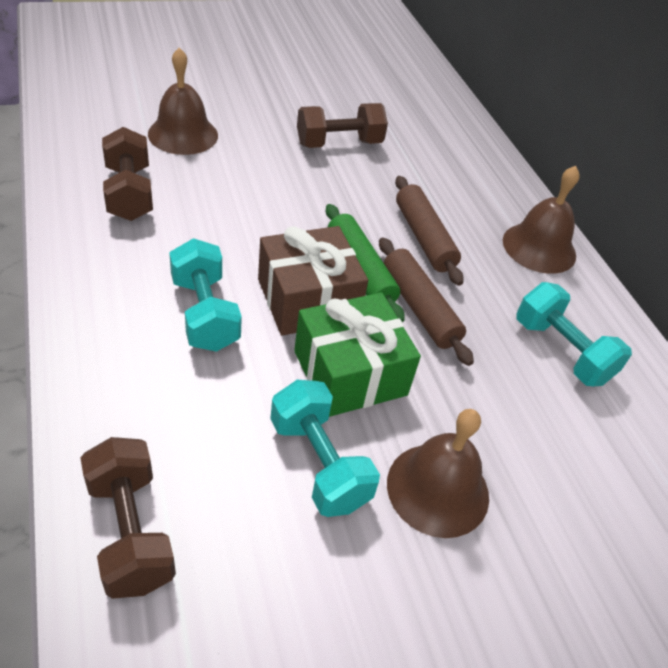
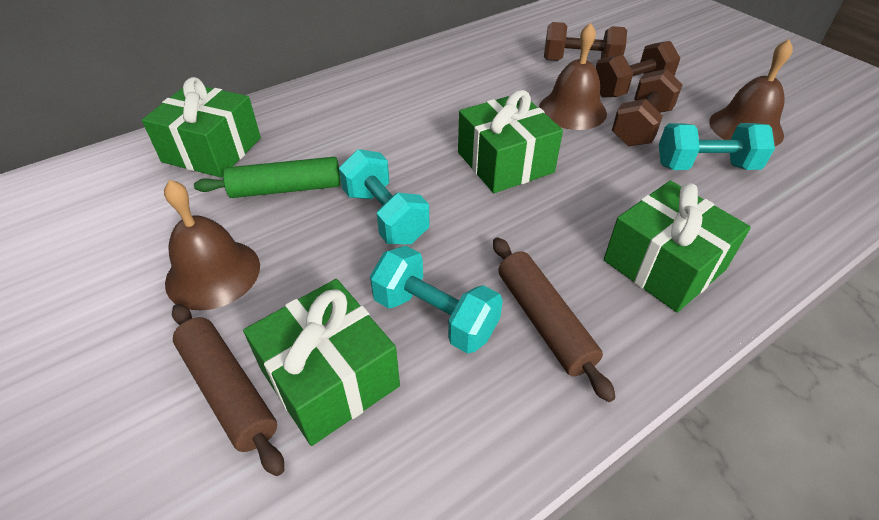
brown gift: [258,226,368,336] = 1 -> none = 0
green gift: [294,293,421,417] = 1 -> [142,77,261,178] [243,279,400,446] [458,90,563,193] [604,181,751,313] = 4

